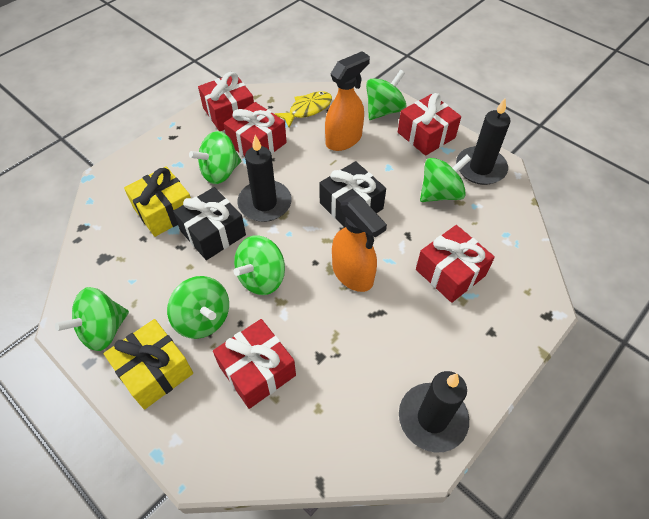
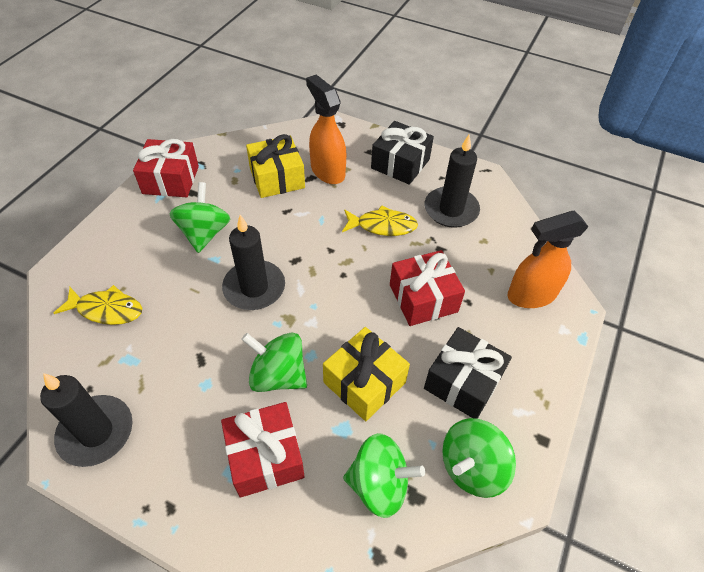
green spinning top: [55,287,129,351] [167,276,229,339] [189,131,241,184] [234,235,285,295] [366,70,407,120] [420,154,471,202] = 6 -> [169,182,230,253] [241,332,307,392] [343,433,425,518] [442,418,516,498] = 4
red gift: [198,72,254,131] [213,319,296,409] [224,102,287,157] [398,93,461,156] [416,225,495,303] = 5 -> [133,139,199,197] [221,402,305,498] [390,250,465,326] = 3
yellow fish: [275,91,332,127] = 1 -> [54,285,142,325] [342,205,418,236] = 2

